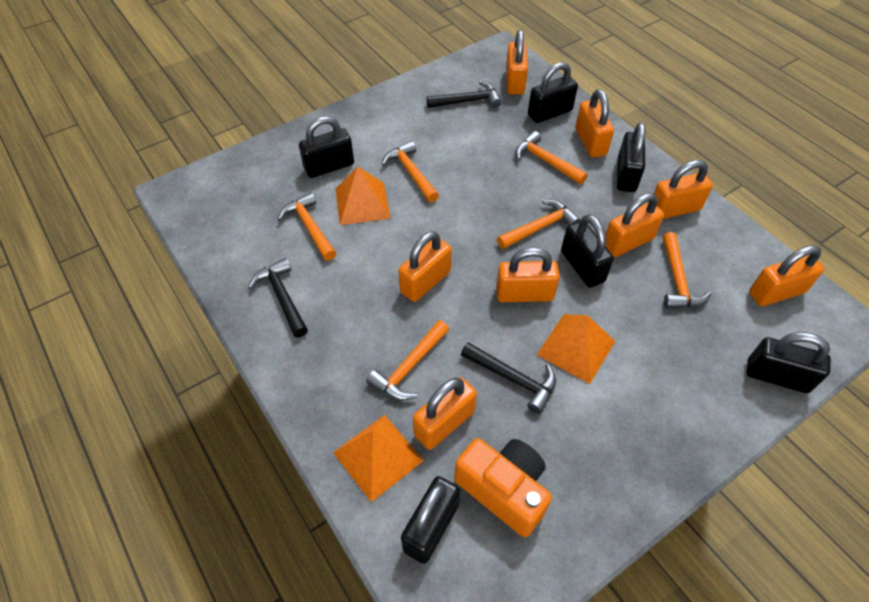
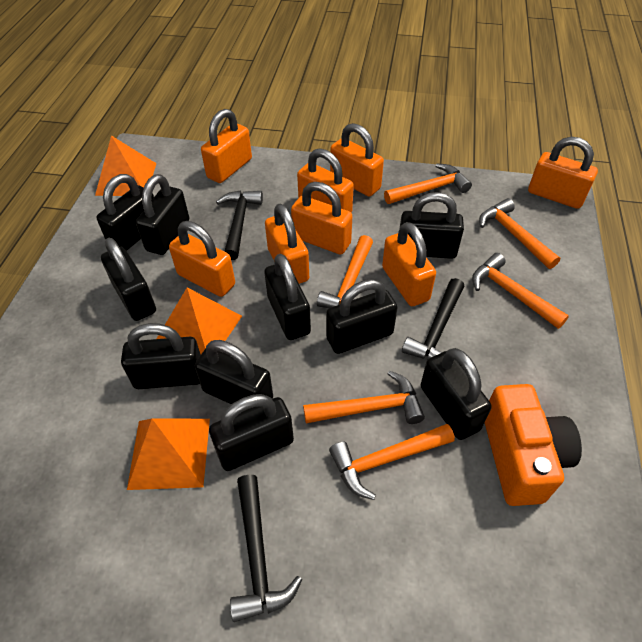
black padlock: [299,116,354,178] [401,476,460,564] [528,62,578,123] [561,214,614,288] [617,122,646,192] [746,332,831,393] = 6 -> [96,174,154,251] [101,238,156,321] [121,323,201,389] [136,174,189,255] [194,340,273,404] [209,394,294,471] [264,254,311,340] [326,279,398,354] [400,192,464,259] [421,348,491,440] = 10

